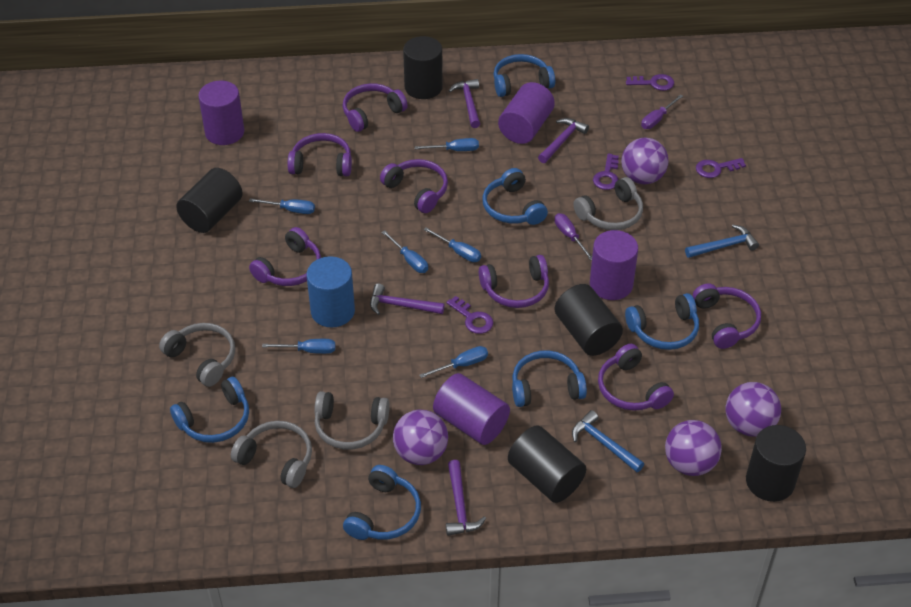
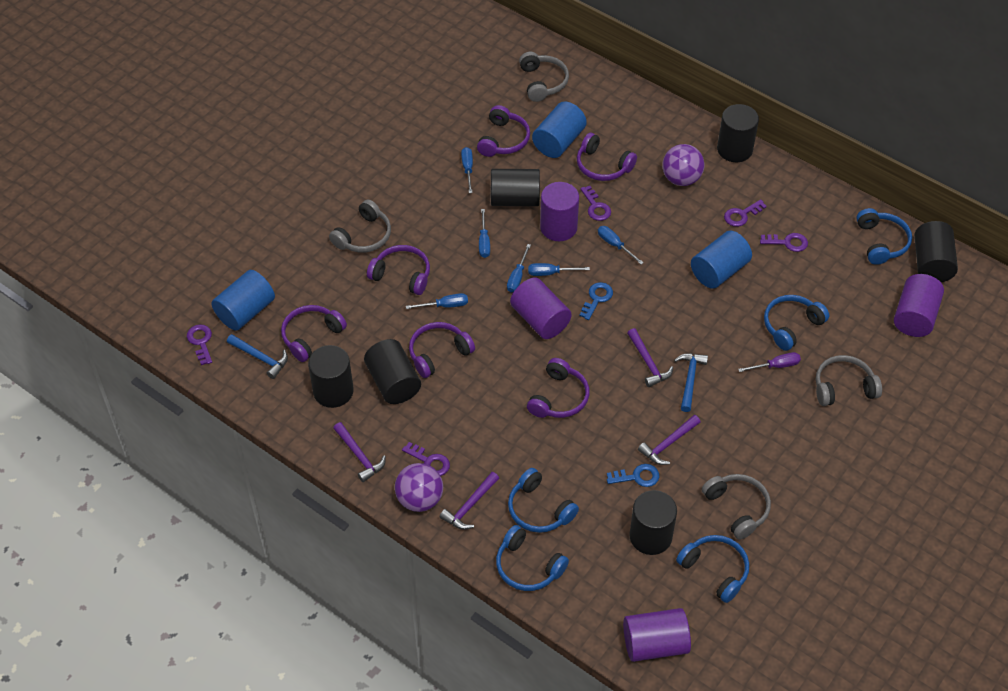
black cylinder: [176,168,243,233] [403,36,443,99] [508,425,586,503] [554,284,623,356] [746,425,806,502] = 5 -> [308,345,354,408] [364,339,421,404] [491,169,540,206] [629,490,677,555] [717,104,759,162] [914,221,958,282] = 6
blue cylinder: [306,256,355,328] = 1 -> [211,270,275,331] [532,101,587,158] [691,231,752,289] = 3
blue headphones: [170,377,249,443] [343,465,421,540] [482,168,548,225] [493,54,555,97] [512,350,587,407] [625,293,699,350] = 6 -> [496,525,569,591] [508,468,579,533] [676,535,749,603] [764,295,829,351] [856,208,912,265] = 5
blue key: none = 0 -> [580,282,613,320] [607,464,659,487] = 2
purple ball: [393,410,448,465] [621,137,669,185] [665,420,722,476] [726,382,781,437] = 4 -> [395,463,443,512] [662,144,704,186] = 2
purple headphones: [249,227,321,286] [288,133,352,176] [342,83,408,132] [380,159,448,213] [479,255,549,308] [598,344,674,411] [693,283,761,349] = 7 -> [281,305,347,362] [367,245,430,295] [409,322,475,378] [477,105,530,157] [527,358,589,418] [577,133,637,181] = 6
purple key: [446,296,493,334] [593,154,619,190] [626,74,674,91] [696,158,746,178] = 4 -> [187,324,212,365] [402,442,450,476] [580,186,611,221] [724,199,767,227] [760,233,808,252] = 5
purple screwdriver: [554,213,592,261] [641,94,683,129] = 2 -> [738,352,801,372] = 1

